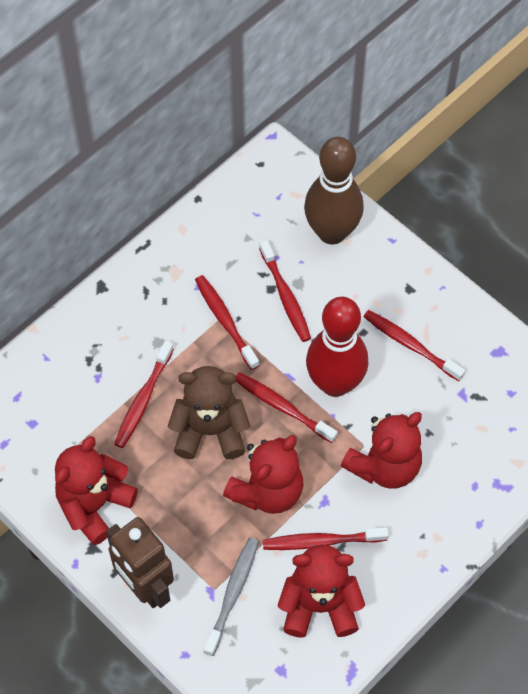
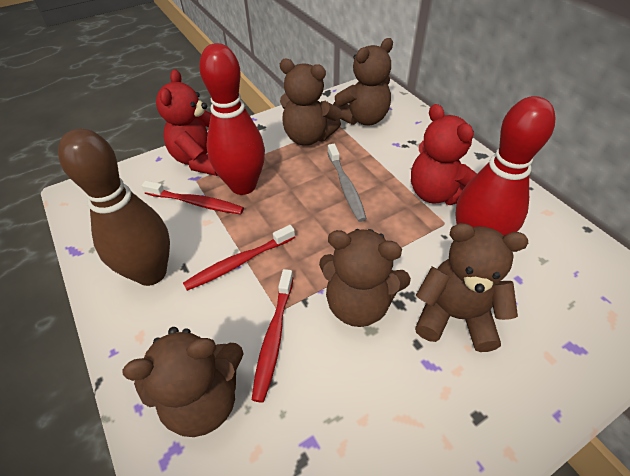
brown robot: [106,517,174,608] = 1 -> none = 0
brown teddy bear: [168,366,250,459] = 1 -> [122,327,244,437] [280,59,342,146] [319,229,411,327] [333,38,393,126] [415,223,528,352] = 5
red bowling pin: [306,297,368,397] = 1 -> [199,43,265,195] [455,96,555,235] = 2
red teddy bear: [55,436,138,545] [223,435,304,514] [278,544,365,638] [341,412,422,489] = 4 -> [156,69,218,176] [411,104,477,205] = 2
red toothbrush: [114,341,174,448] [195,275,259,370] [236,372,338,443] [259,240,311,342] [263,527,389,550] [363,310,465,381] = 6 -> [142,181,244,214] [183,225,295,291] [252,269,293,403] = 3

